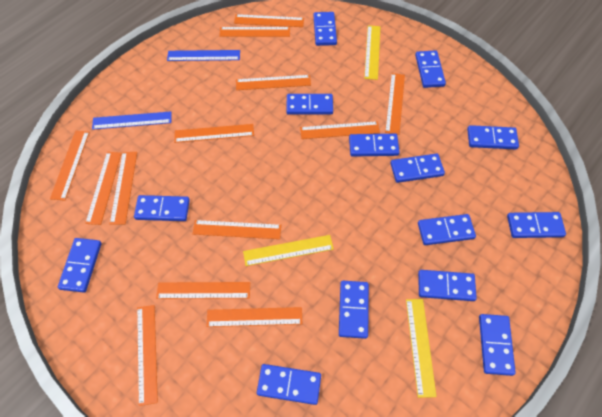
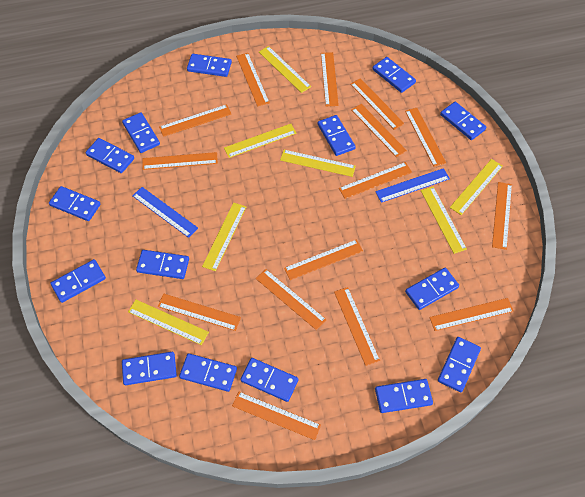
blue domino: [58,238,101,293] [134,195,190,221] [257,364,321,405] [287,94,333,115] [314,12,337,46] [339,281,369,339] [349,134,400,157] [390,154,445,183] [415,50,446,88] [418,214,476,245] [418,270,477,301] [467,125,519,149] [479,314,516,376] [507,212,566,238] = 14 -> [49,186,101,221] [50,259,106,303] [86,138,134,173] [122,112,160,153] [122,352,177,385] [136,250,189,279] [179,353,237,392] [187,54,232,77] [240,358,298,402] [318,115,356,156] [372,57,416,93] [375,379,433,413] [405,268,459,310] [438,337,481,392] [440,102,486,140] = 15
orange ruler: [50,131,90,201] [85,152,122,225] [110,152,137,225] [137,305,158,406] [156,282,250,299] [174,124,254,143] [193,220,281,239] [206,307,302,327] [219,27,290,37] [234,14,304,27] [236,75,311,90] [300,121,380,139] [385,73,405,135] = 13 -> [142,152,218,170] [158,294,241,331] [159,104,231,137] [232,392,321,440] [236,53,270,106] [256,269,327,330] [284,239,363,280] [321,52,339,106] [334,287,380,366] [339,162,412,199] [350,78,404,130] [351,104,407,157] [405,108,446,167] [429,298,514,331] [492,182,512,250] = 15
yellow ruler: [243,235,334,266] [364,25,380,80] [406,299,437,398] = 3 -> [128,300,209,345] [202,202,246,271] [224,124,296,158] [259,46,311,93] [280,150,356,177] [421,187,467,254] [450,159,503,215] = 7

